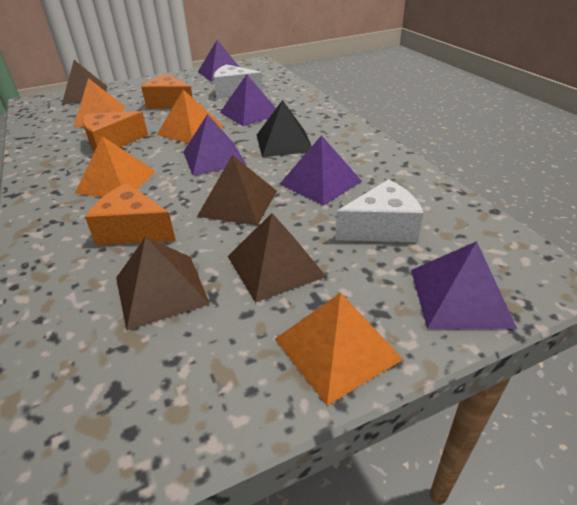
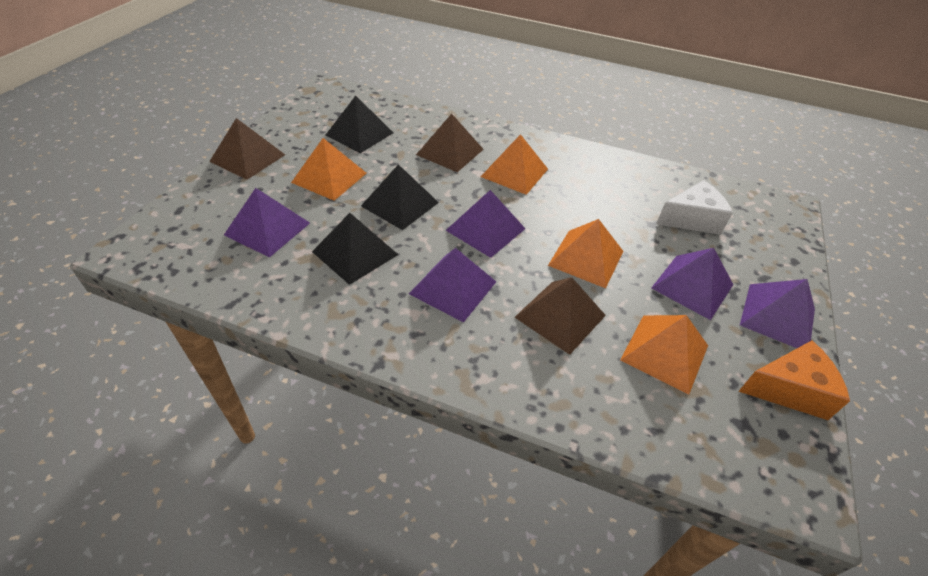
black pyramid: [257,100,312,157] = 1 -> [312,213,398,285] [326,96,393,153] [361,164,439,230] = 3
brown pyramid: [62,60,107,105] [116,237,210,331] [197,155,277,225] [228,213,326,303] = 4 -> [209,118,285,180] [416,114,484,172] [515,277,606,355] = 3
orange cheese: [82,111,148,152] [85,183,176,245] [141,74,193,108] = 3 -> [738,340,850,420] = 1
white cheese: [214,64,263,98] [336,179,424,242] = 2 -> [656,180,733,235] = 1

